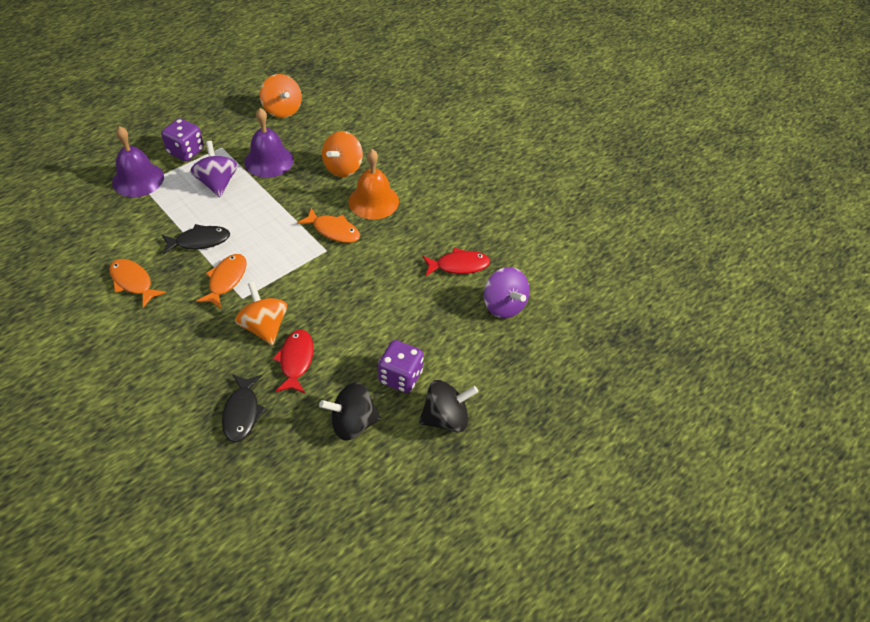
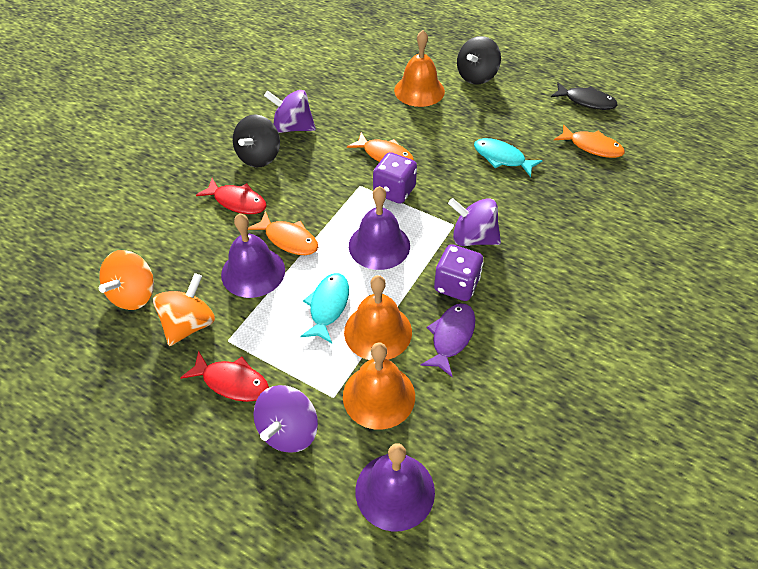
black fish: [162,224,230,254] [222,374,266,442] = 2 -> [551,82,618,110] = 1
orange bell: [348,149,399,220] = 1 -> [343,342,415,430] [344,275,412,360] [394,30,445,107] = 3
orange spinning top: [235,282,287,345] [260,74,302,118] [322,131,363,177] = 3 -> [99,250,154,310] [153,273,215,346] = 2
purple bell: [112,126,164,197] [244,108,294,178] = 2 -> [221,213,285,298] [349,186,410,270] [355,443,435,532] = 3
purple fish: none = 0 -> [421,303,475,377] = 1
purple spinning top: [190,141,238,197] [484,267,530,319] = 2 -> [253,385,318,453] [264,90,316,133] [448,198,501,246] = 3
turquoise fish: none = 0 -> [300,273,349,343] [474,138,543,177] = 2

